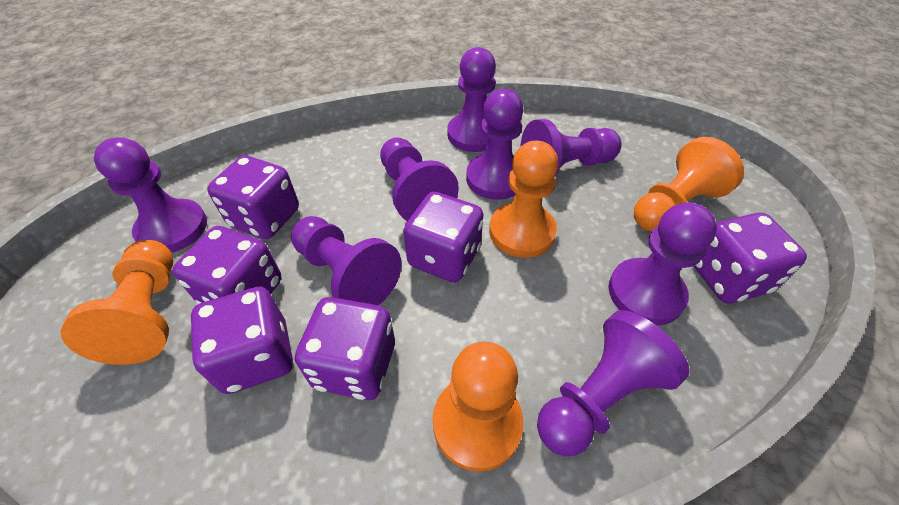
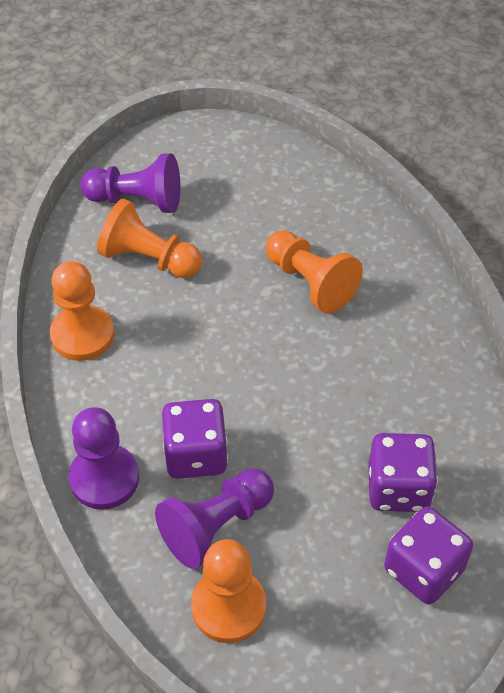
purple dice: [172,226,281,304] [191,287,293,394] [207,156,299,239] [295,297,395,400] [403,192,483,282] [694,213,807,303] = 6 -> [162,399,228,479] [368,433,438,512] [384,506,473,604] = 3
purple pawn: [94,137,207,253] [291,216,401,305] [380,137,459,221] [447,47,496,152] [466,89,524,200] [520,119,622,176] [537,310,690,456] [608,203,717,326] = 8 -> [69,407,139,510] [80,153,180,213] [155,468,274,569] = 3

